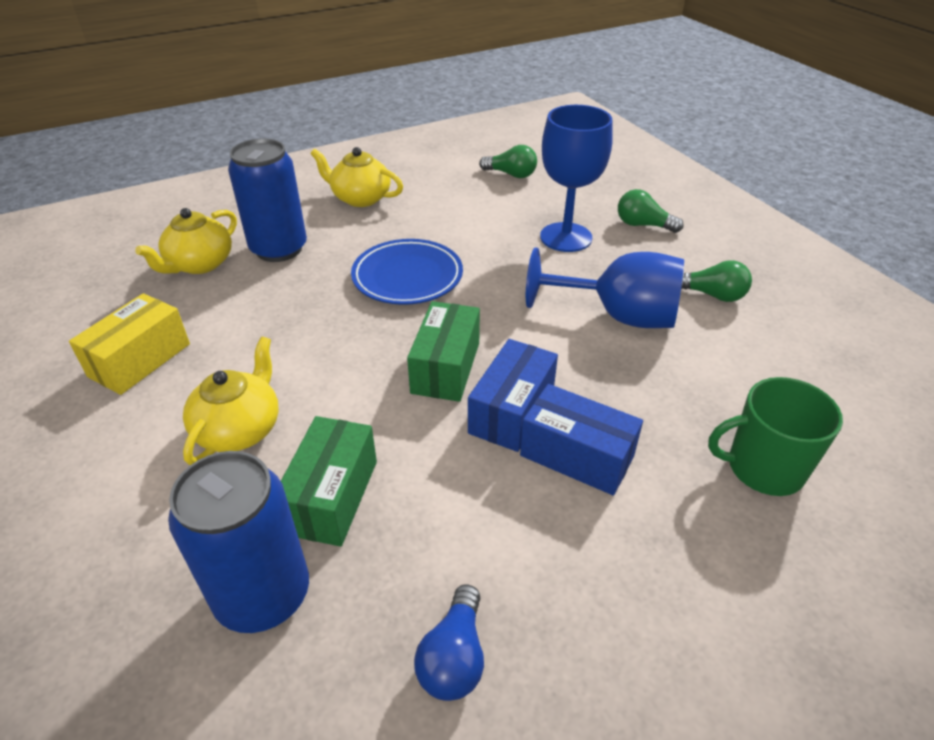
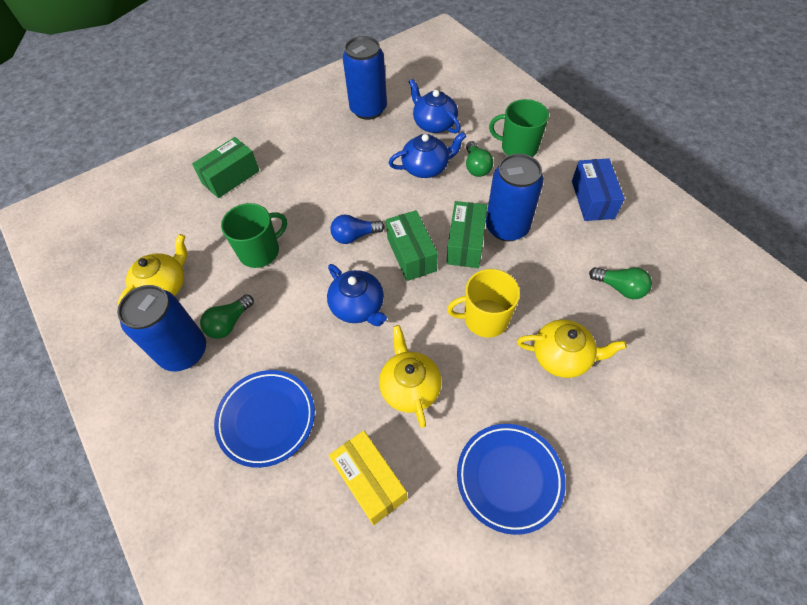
blue box: [468,339,558,452] [520,384,643,495] = 2 -> [572,158,625,221] = 1
blue can: [168,451,309,633] [228,139,307,262] = 2 -> [117,285,206,372] [342,36,387,120] [486,154,544,241] = 3
blue goblet: [526,248,684,328] [540,105,613,252] = 2 -> none = 0
blue plate: [351,239,463,305] = 1 -> [214,370,315,468] [457,424,566,535] = 2
blue teapot: none = 0 -> [327,264,387,326] [389,132,466,178] [409,79,461,134] = 3
green box: [281,416,377,546] [407,301,480,402] = 2 -> [192,137,259,198] [386,210,438,281] [446,201,487,268] = 3
green mug: [708,377,843,496] = 1 -> [221,203,287,268] [489,99,549,157] = 2
yellow mug: none = 0 -> [447,269,520,337] = 1

